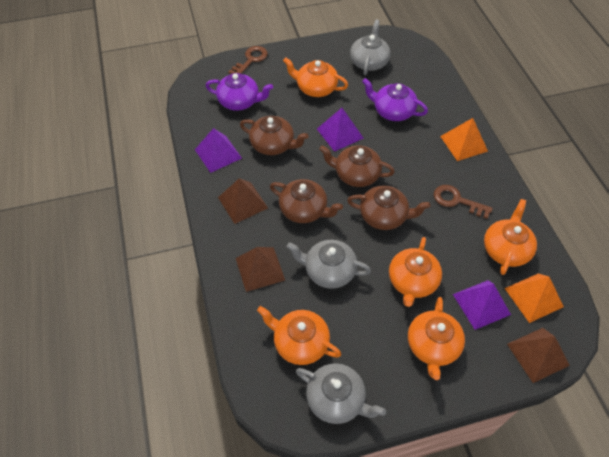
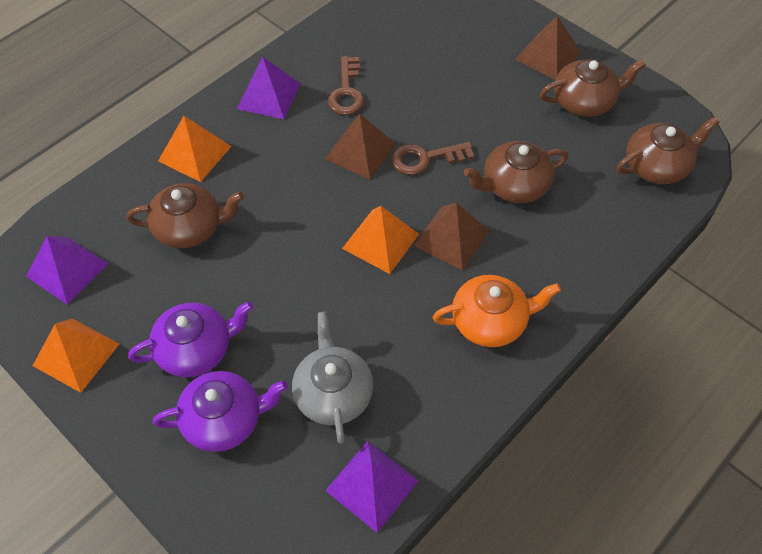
grey teapot: [286,240,371,289] [296,363,386,424] [350,19,391,75] = 3 -> [292,312,374,444] = 1
orange pyramid: [440,118,488,161] [505,274,564,323] = 2 -> [33,319,120,393] [158,116,232,182] [342,206,419,274] = 3
orange teapot: [257,306,342,365] [283,57,348,97] [389,237,442,307] [408,297,465,380] [484,199,537,275] = 5 -> [433,275,561,347] = 1

